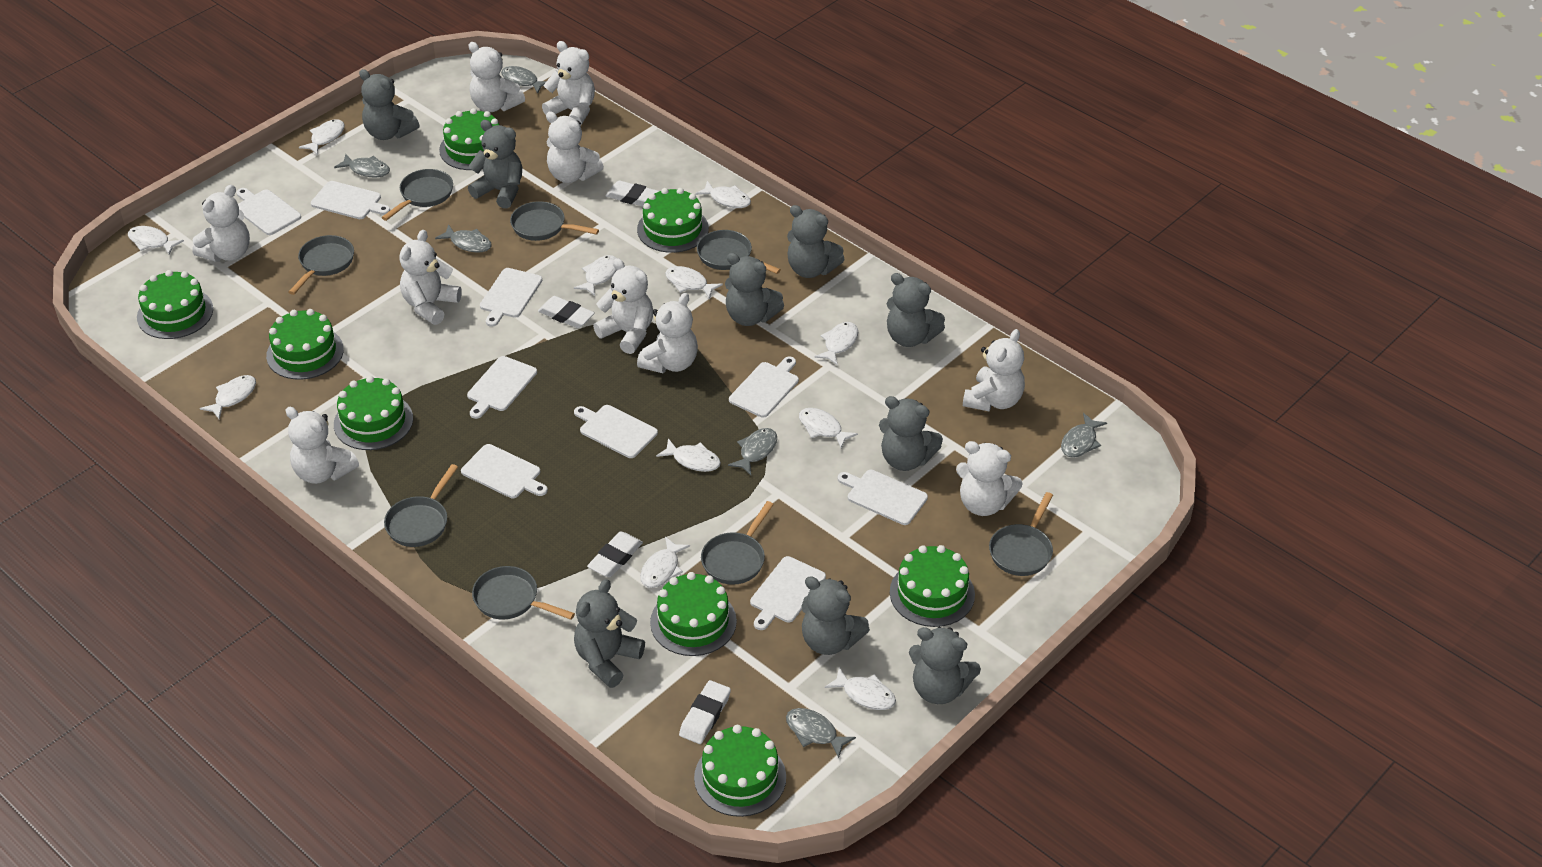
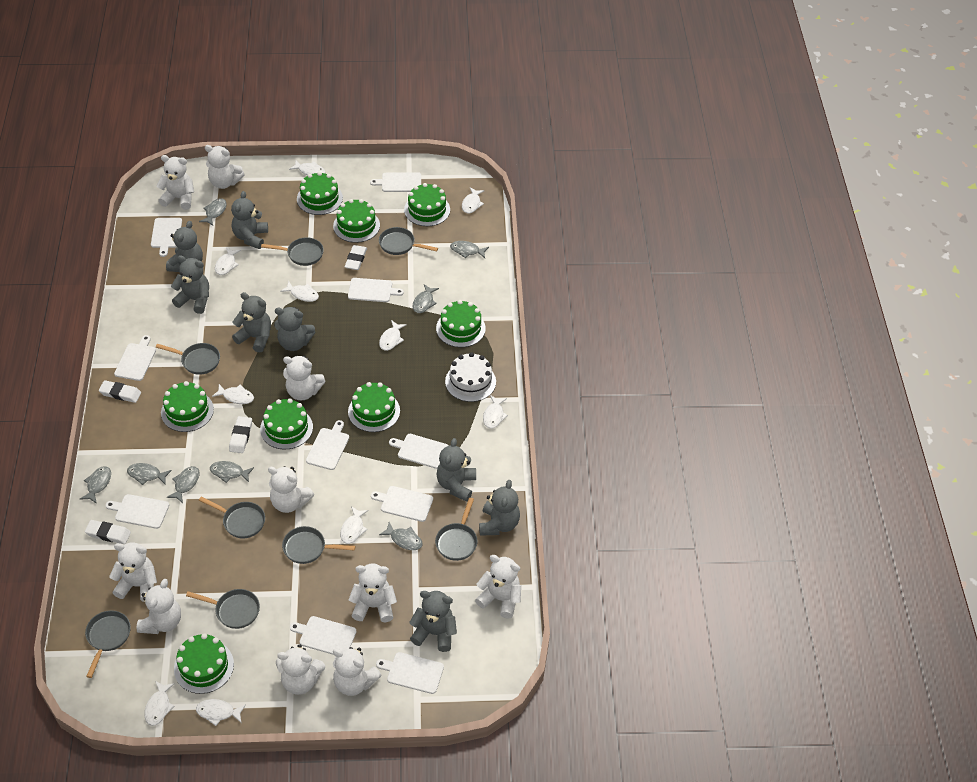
grey fish: [334,154,390,178] [435,224,492,253] [501,66,547,94] [728,428,777,475] [786,708,856,758] [1061,413,1107,458] = 6 -> [80,466,111,504] [127,463,172,485] [167,466,200,503] [199,198,227,226] [210,461,254,483] [379,522,423,550] [412,284,439,313] [450,241,489,258] = 8
grey teddy bear: [359,69,420,140] [468,120,522,209] [574,579,645,688] [725,253,784,326] [787,205,845,278] [801,576,870,655] [879,396,943,471] [887,273,945,347] [909,627,981,704] = 9 -> [166,221,203,272] [171,255,209,314] [231,191,268,249] [232,292,271,352] [274,307,315,351] [409,591,457,652] [436,438,476,502] [479,480,520,536] = 8
white cake: none = 0 -> [445,352,496,402] = 1
white cutting board: [236,188,301,235] [311,181,390,219] [461,444,548,498] [467,356,537,419] [480,268,542,327] [574,405,658,458] [729,357,799,418] [750,556,826,630] [838,470,928,525] = 9 -> [105,494,169,529] [114,335,156,381] [151,218,182,257] [290,616,357,655] [306,420,349,470] [348,278,404,302] [370,172,421,192] [371,486,433,522] [376,652,444,694] [389,434,449,469] = 10
white fish: [128,226,184,255] [200,375,256,419] [299,119,345,155] [574,255,617,296] [640,536,690,588] [656,438,721,472] [665,266,723,299] [695,181,751,208] [799,408,858,448] [815,322,858,366] [825,667,896,710] = 11 -> [144,681,175,726] [196,699,246,726] [212,384,254,404] [215,247,241,275] [280,281,319,302] [289,160,325,175] [340,506,369,544] [379,320,407,351] [462,187,484,213] [483,395,508,429] = 10

